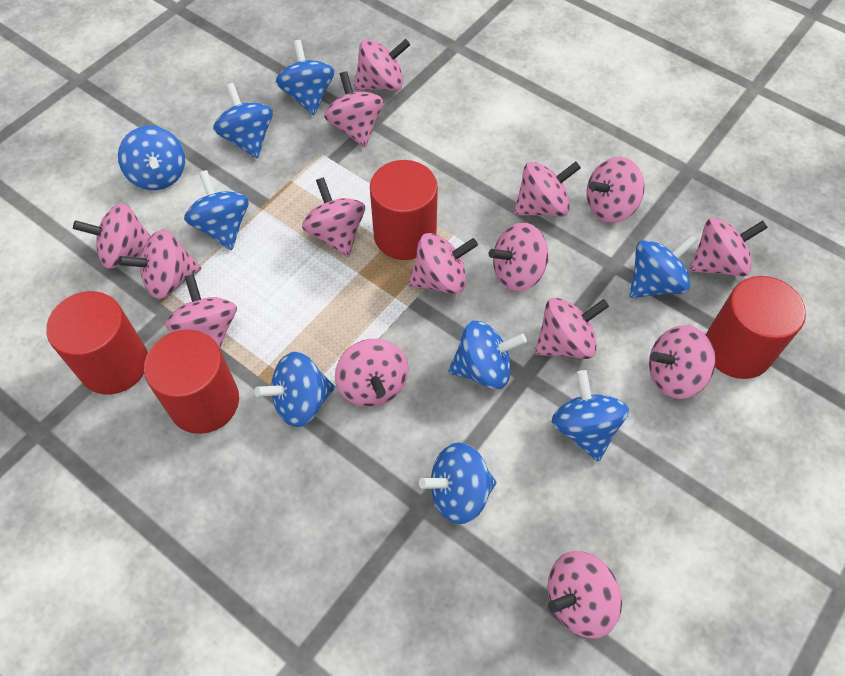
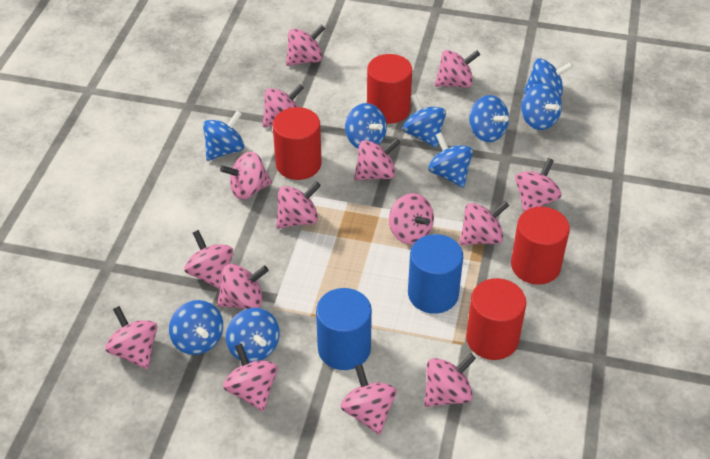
blue cylinder: none = 0 -> [316,288,372,370] [408,234,463,314] = 2

